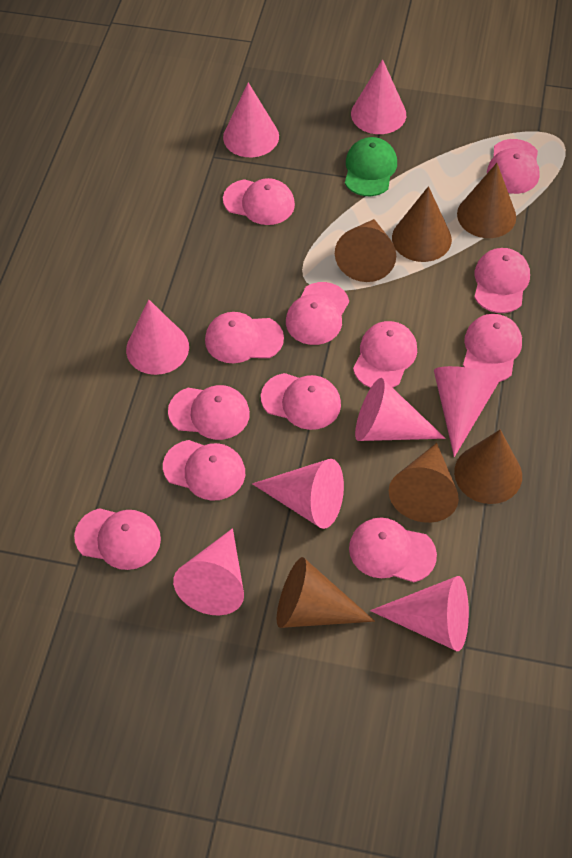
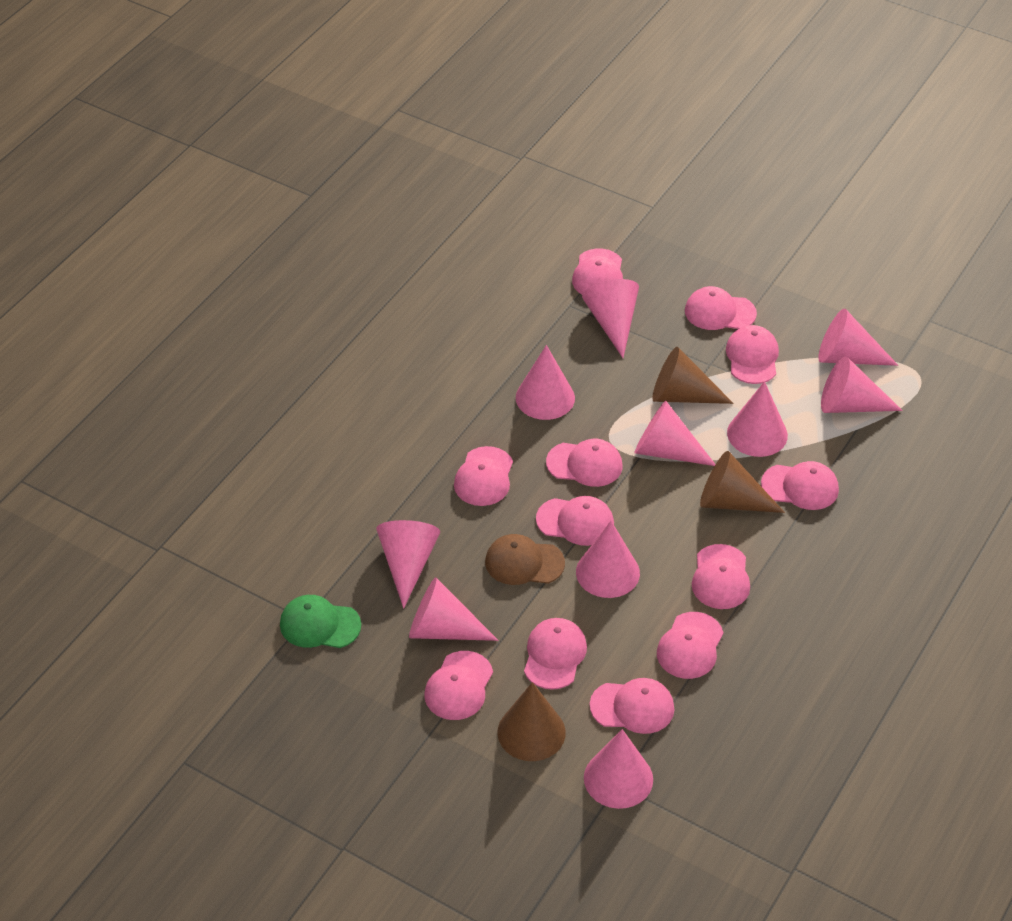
brown cap: none = 0 -> [485,534,565,585] = 1
brown cone: [277,557,375,628] [335,219,396,282] [389,443,459,523] [392,186,452,262] [454,430,522,504] [457,163,516,238] = 6 -> [497,682,566,761] [653,347,733,404] [700,451,785,513] = 3
pink cone: [126,300,189,375] [173,528,244,615] [223,82,279,157] [252,459,344,529] [351,59,406,134] [355,378,445,441] [370,576,469,651] [434,366,500,457] = 8 -> [376,520,440,608] [409,577,498,641] [516,345,575,420] [576,521,640,598] [582,279,639,358] [584,729,653,809] [635,401,716,466] [727,381,788,457] [818,309,898,366] [821,357,903,413] = 10

